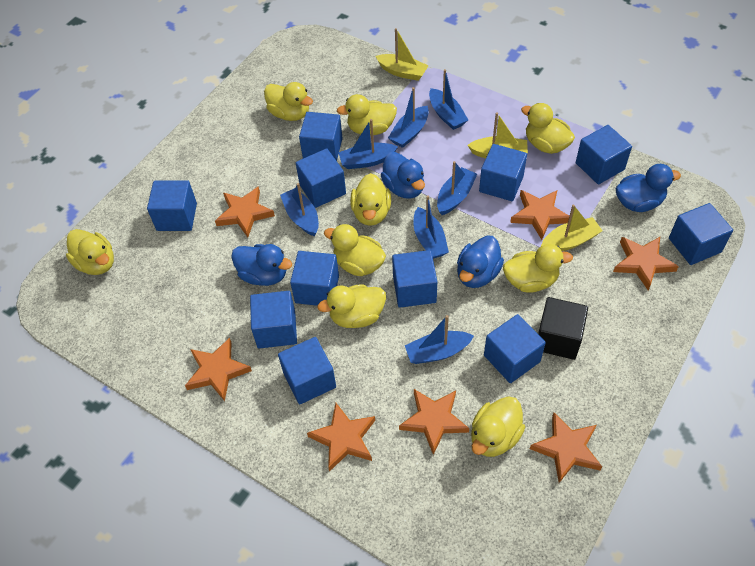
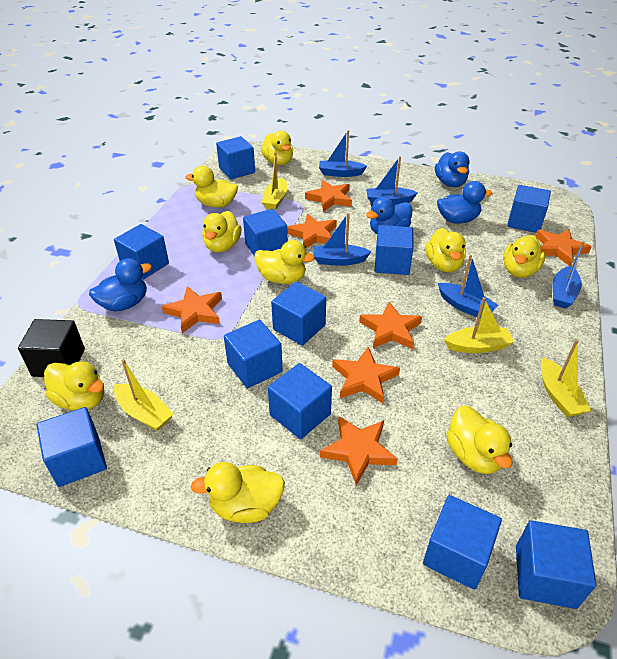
blue boat: [280,183,319,236] [338,119,398,169] [388,87,429,148] [405,315,474,364] [413,195,449,259] [429,69,468,130] [437,161,477,215] = 7 -> [313,213,372,266] [319,130,367,177] [366,156,418,205] [438,255,498,318] [553,241,584,309] = 5
yellow boat: [375,28,429,81] [467,112,528,158] [541,205,603,251] = 3 -> [114,359,174,431] [262,152,288,210] [444,297,514,353] [541,339,592,417] = 4

